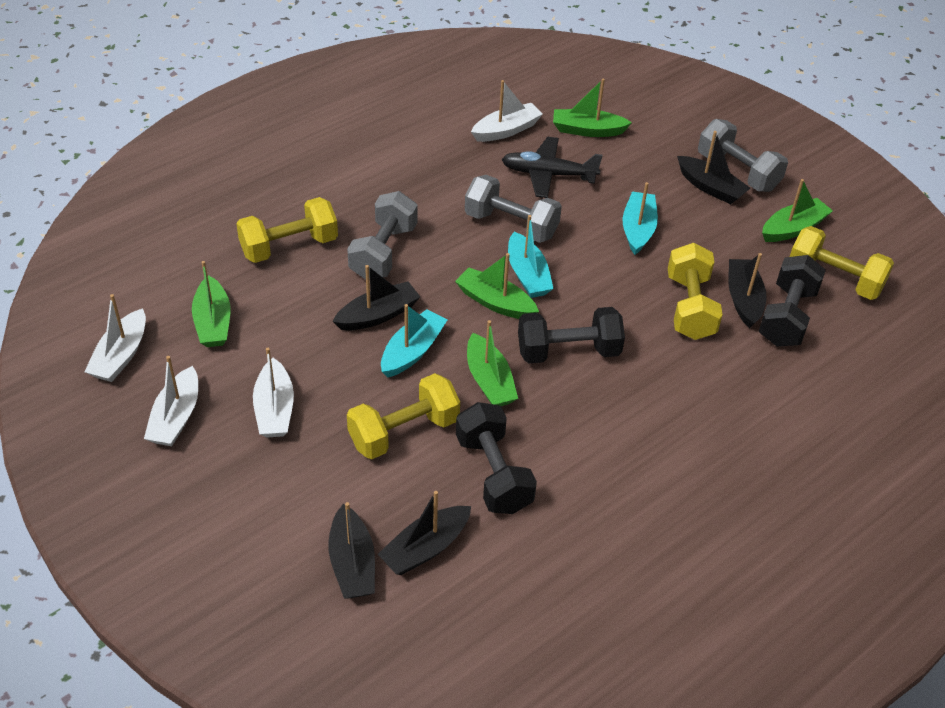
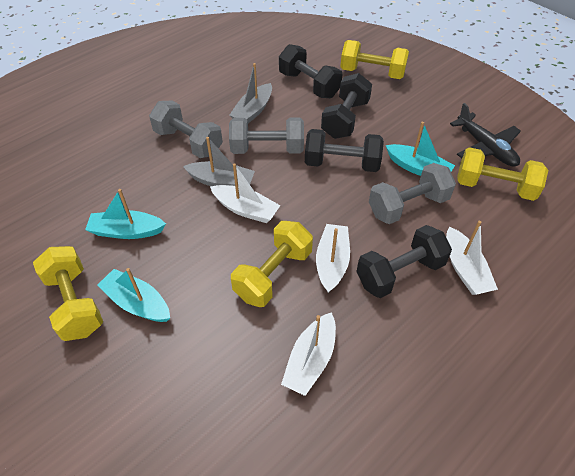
black boat: [328,502,375,598] [332,265,420,331] [378,491,471,575] [677,131,750,204] [728,253,767,328] = 5 -> none = 0
black dumbbell: [456,402,537,514] [518,307,625,363] [759,255,826,347] = 3 -> [279,44,343,98] [305,129,384,172] [321,73,372,139] [356,225,452,298] = 4
green boat: [192,261,231,347] [455,253,539,319] [467,320,518,406] [553,79,632,137] [762,179,833,242] = 5 -> none = 0
grey boat: none = 0 -> [183,137,255,186] [229,63,272,123] = 2

